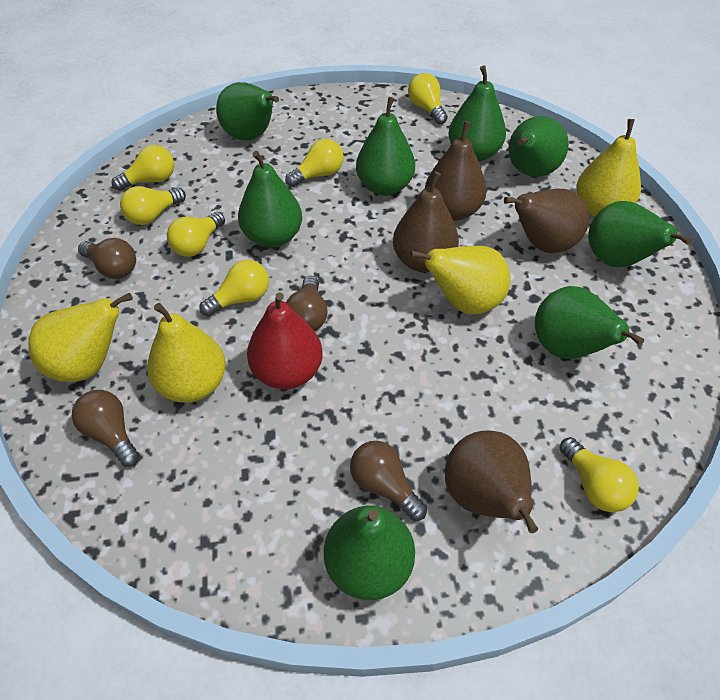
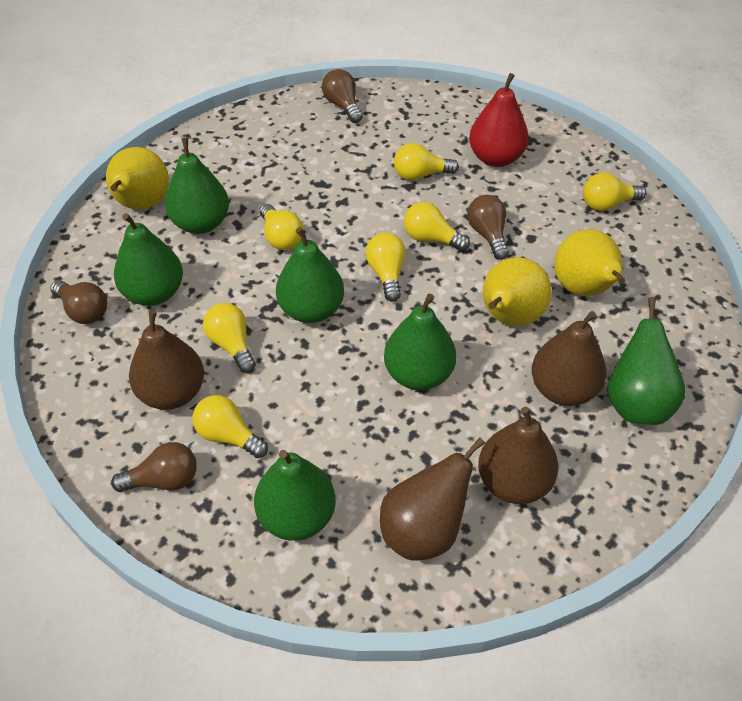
green pear: [216,82,279,141] [238,151,302,248] [324,505,415,600] [356,97,415,195] [449,65,506,162] [509,116,569,177] [535,286,644,359] [588,201,692,267] = 8 -> [114,213,183,306] [165,137,229,234] [254,450,336,541] [276,227,344,323] [384,294,456,390] [607,297,686,425] = 6
yellow pear: [28,293,133,382] [147,303,226,403] [410,246,510,314] [576,119,641,217] = 4 -> [106,147,169,210] [483,257,552,326] [555,229,625,296] = 3

